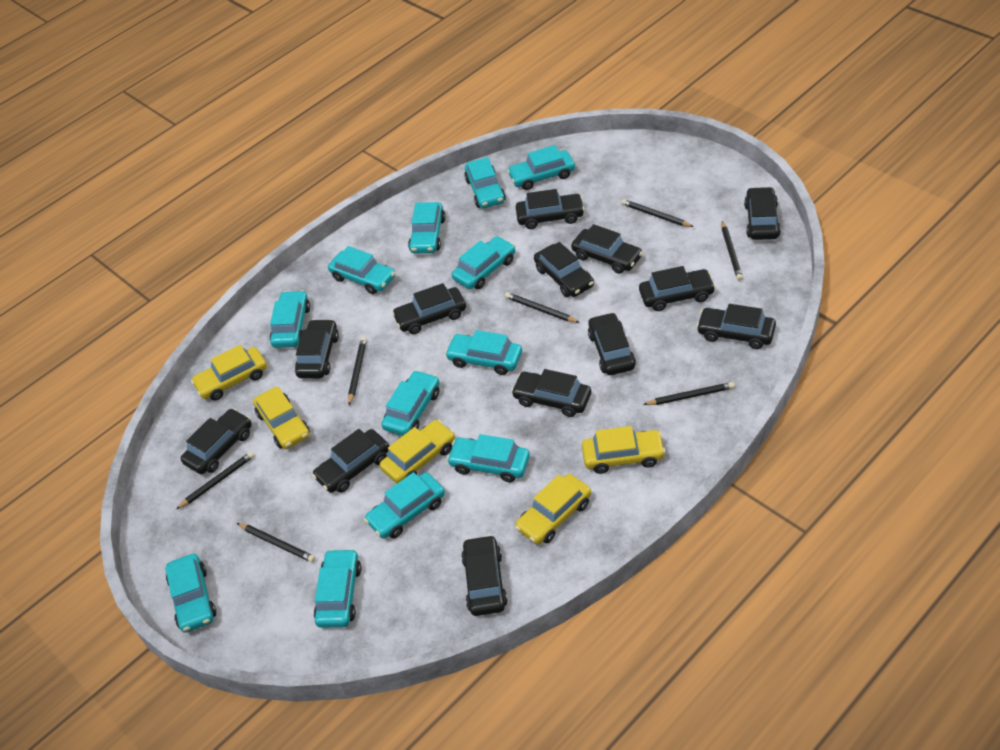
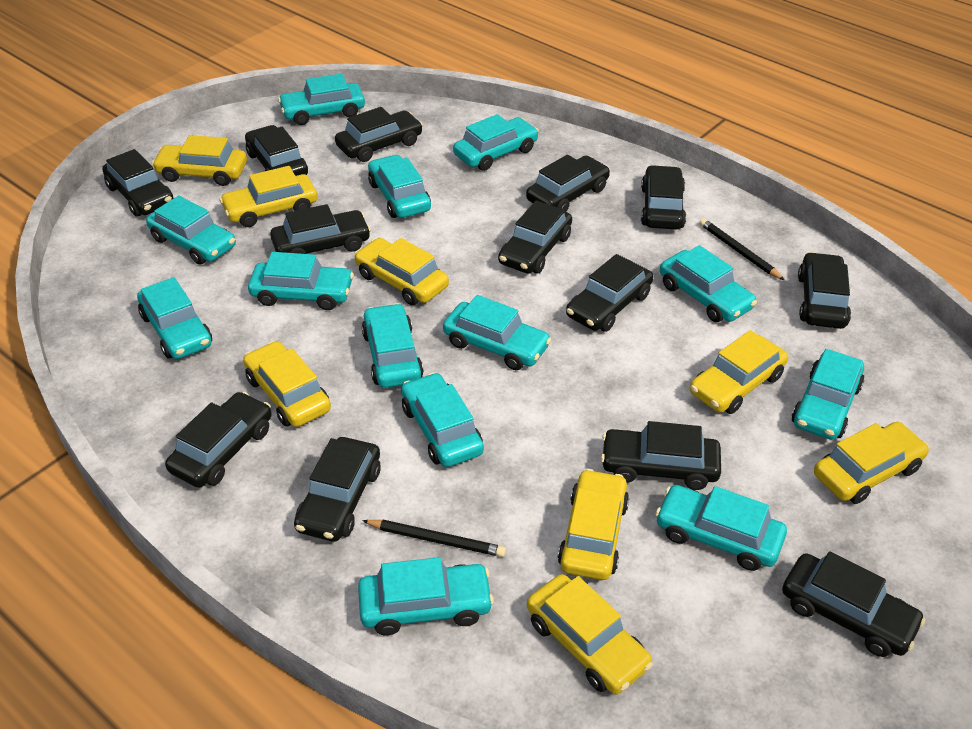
black pencil: [176,451,255,509] [237,523,315,563] [348,337,367,405] [505,292,580,323] [621,199,694,227] [643,382,735,405] [722,221,743,281] = 7 -> [362,520,506,557] [699,218,784,280] = 2
turquoise car: [165,554,216,633] [270,290,310,348] [314,548,361,628] [328,246,395,294] [364,472,445,539] [381,370,440,436] [408,202,446,254] [445,330,522,375] [447,434,530,482] [452,236,515,289] [464,157,506,208] [507,145,575,190] = 12 -> [137,277,212,359] [146,195,236,265] [248,252,354,310] [278,74,365,125] [358,557,494,635] [362,303,423,388] [368,155,431,218] [401,372,484,467] [443,295,551,370] [453,114,539,171] [656,485,787,571] [660,245,757,322] [792,349,864,440] = 13
yellow car: [191,345,267,400] [253,387,310,449] [380,420,455,483] [515,474,591,544] [582,426,666,474] = 5 -> [152,135,247,186] [219,166,317,227] [243,341,331,427] [354,238,449,305] [527,574,653,694] [558,469,629,580] [690,330,788,414] [814,422,929,504] = 8

